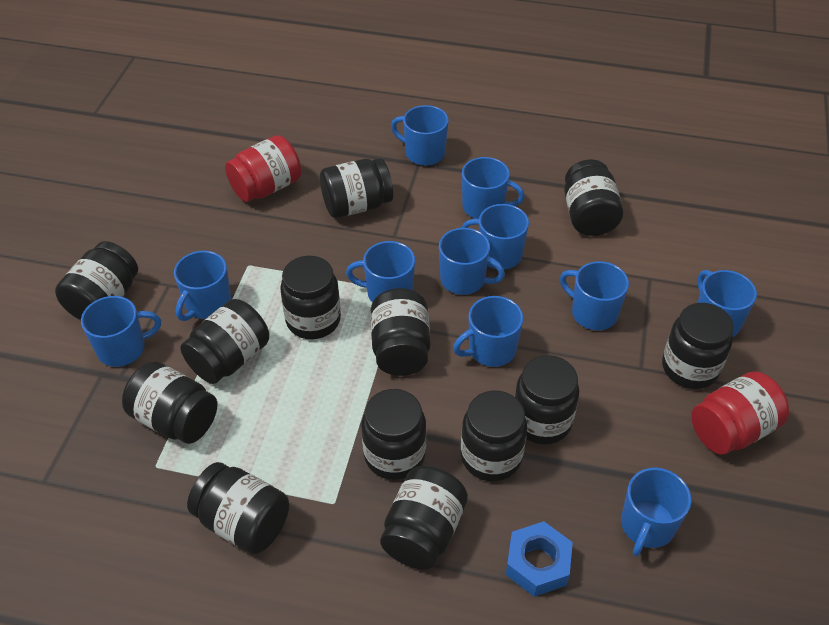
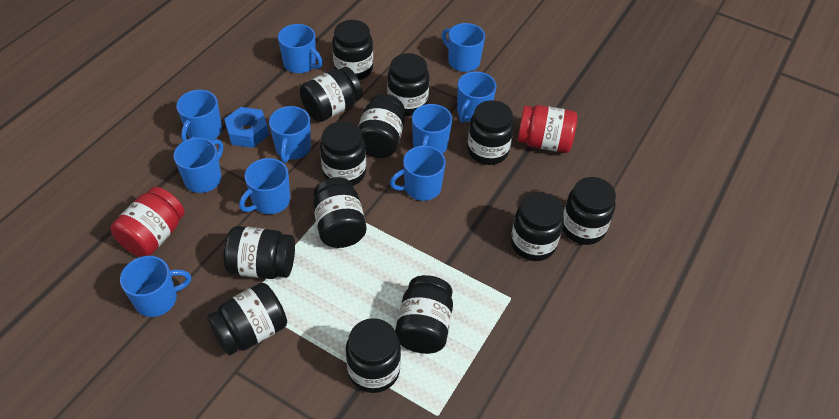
blue mug: [81,296,161,367] [174,251,231,321] [346,241,415,303] [391,105,449,166] [439,228,505,295] [453,296,523,367] [462,157,525,219] [462,204,529,269] [560,261,629,330] [621,468,691,556] [697,270,757,337] = 11 -> [120,256,191,317] [174,138,223,193] [176,90,222,141] [239,158,290,214] [269,106,311,163] [278,24,323,73] [390,146,446,201] [412,104,452,154] [442,23,485,72] [457,71,496,123] = 10

